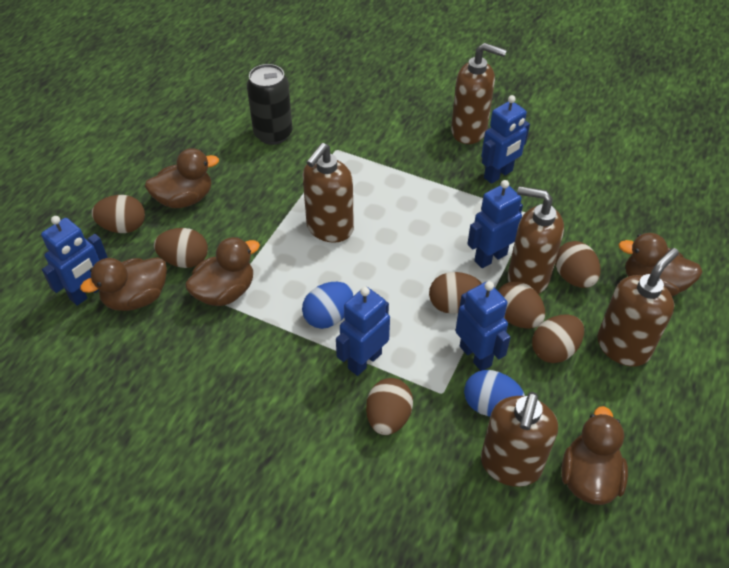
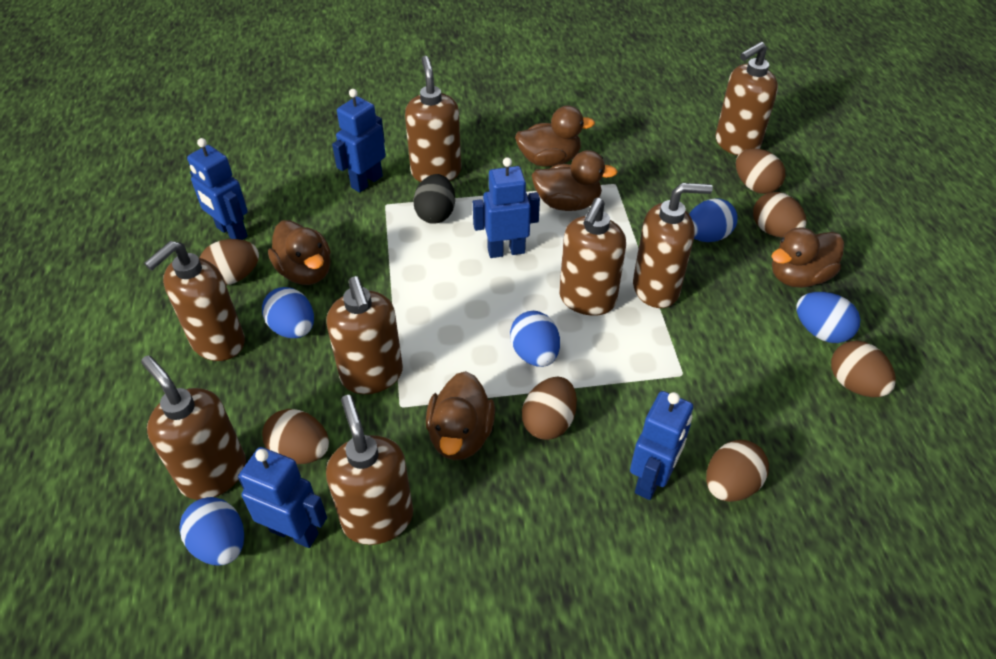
black can: [247,64,292,145] = 1 -> none = 0
black egg: none = 0 -> [413,174,455,224] = 1
blue egg: [302,282,353,329] [464,370,525,416] = 2 -> [179,497,244,566] [262,287,314,338] [510,311,560,367] [689,198,738,242] [796,292,860,343] = 5
brown soap dispenser: [303,143,354,243] [451,43,507,144] [481,392,558,487] [508,186,564,294] [597,248,679,367] = 5 -> [141,355,246,500] [144,241,245,361] [326,276,403,394] [326,395,413,545] [405,56,461,182] [559,198,626,316] [633,183,713,308] [716,41,778,156] = 8

